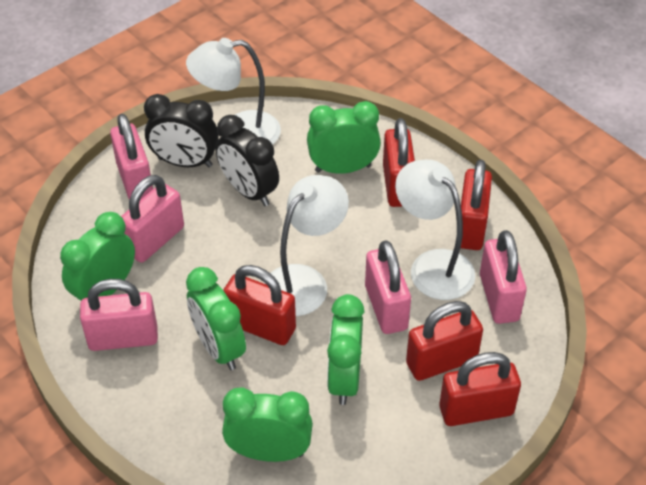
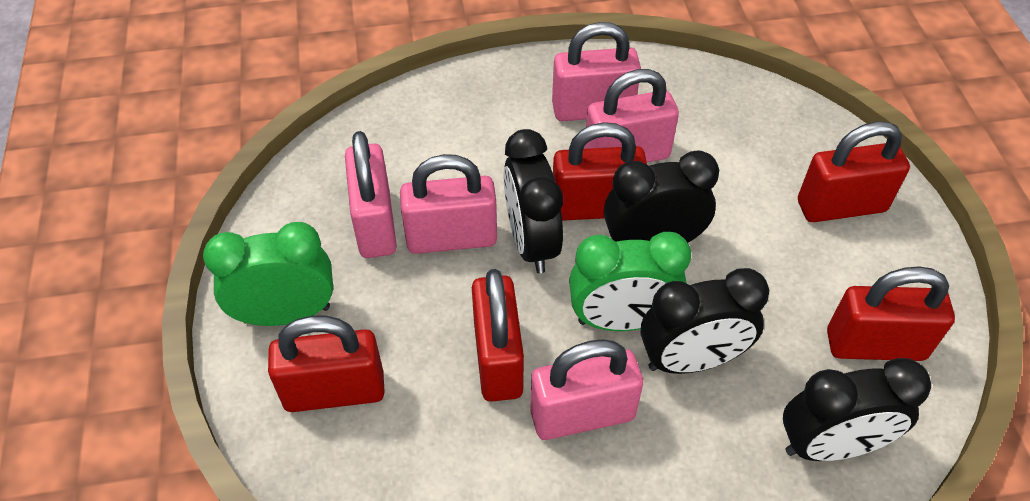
black clock: [144,94,219,167] [215,115,279,206] = 2 -> [503,129,563,274] [604,150,719,243] [641,268,769,374] [783,358,931,461] = 4
green clock: [60,212,135,301] [186,267,246,370] [222,387,313,462] [307,101,381,174] [327,294,365,405] = 5 -> [203,222,333,326] [569,232,691,331] = 2
white lamp: [186,38,281,145] [264,175,349,316] [395,160,475,300] = 3 -> none = 0

